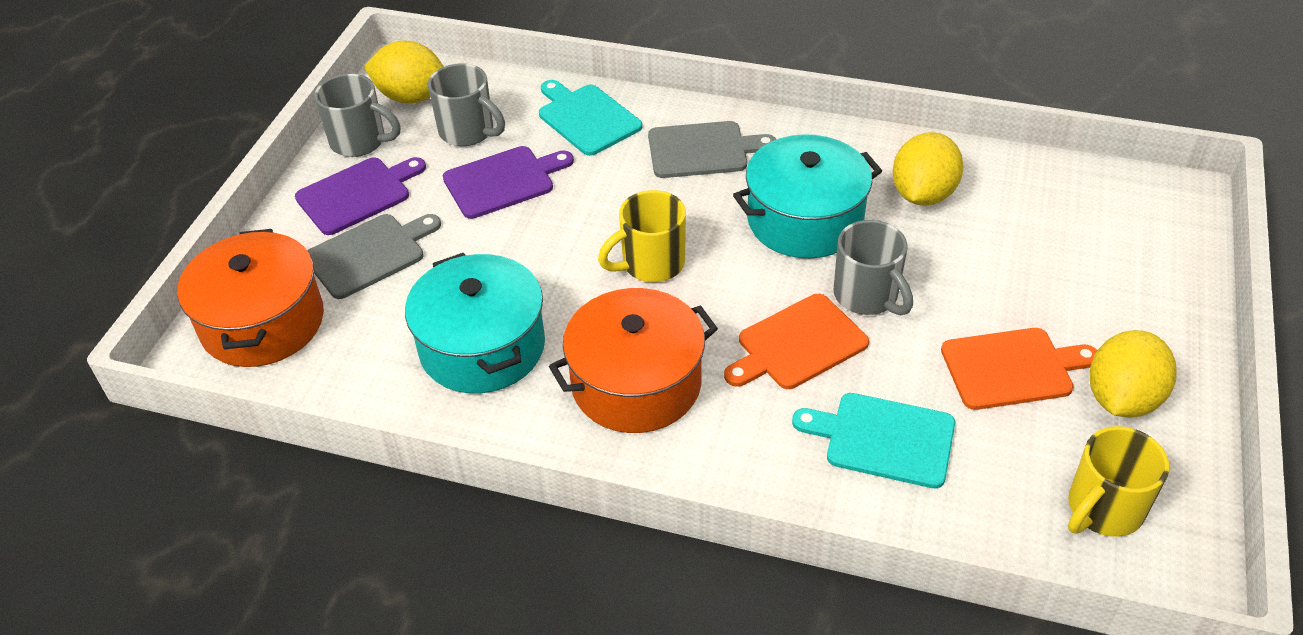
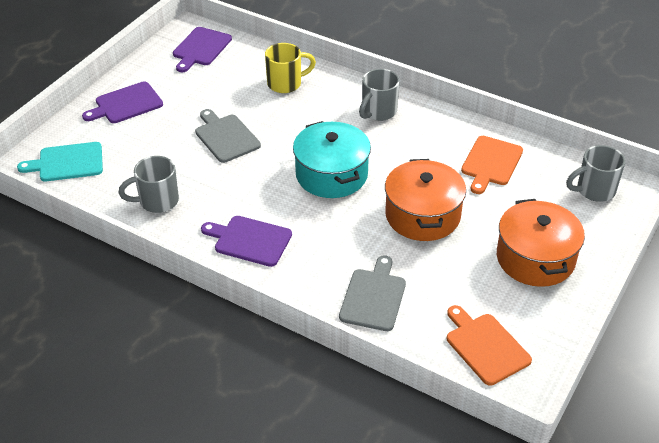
purple cutting board: [295,157,426,235] [443,146,574,219] = 2 -> [82,81,163,123] [173,27,232,72] [201,216,292,267] = 3
turquoise cutting board: [539,80,642,156] [792,393,955,488] = 2 -> [17,142,103,181] = 1
turquoise pot: [405,253,545,394] [733,134,882,258] = 2 -> [293,121,371,198] = 1
yellow lemon: [364,41,444,103] [893,132,963,206] [1089,330,1177,418] = 3 -> none = 0
yellow mug: [598,190,686,282] [1068,426,1169,537] = 2 -> [265,43,316,93] = 1

